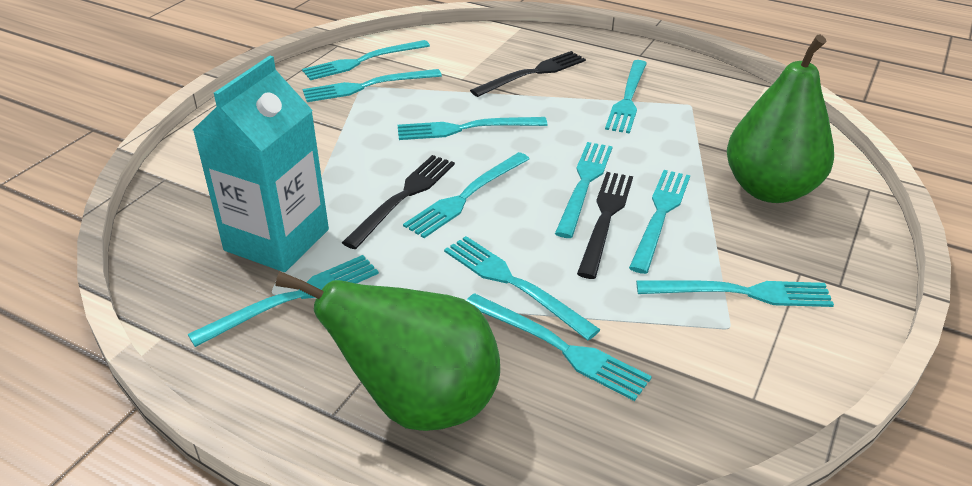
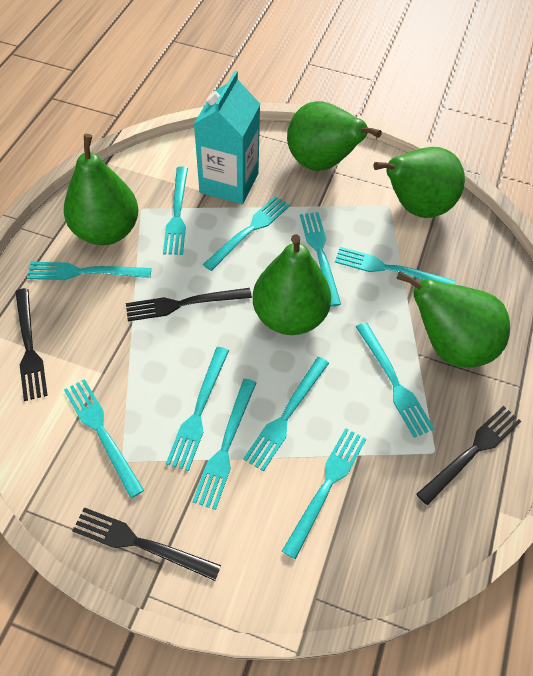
black fork: [342,155,455,249] [470,51,586,97] [577,172,633,279] = 3 -> [15,288,48,401] [72,507,221,581] [126,288,252,321] [416,406,522,505] = 4
green pear: [275,271,500,431] [727,35,834,203] = 2 -> [64,134,139,245] [253,235,331,335] [287,101,382,171] [373,147,465,218] [396,271,510,368] = 5

